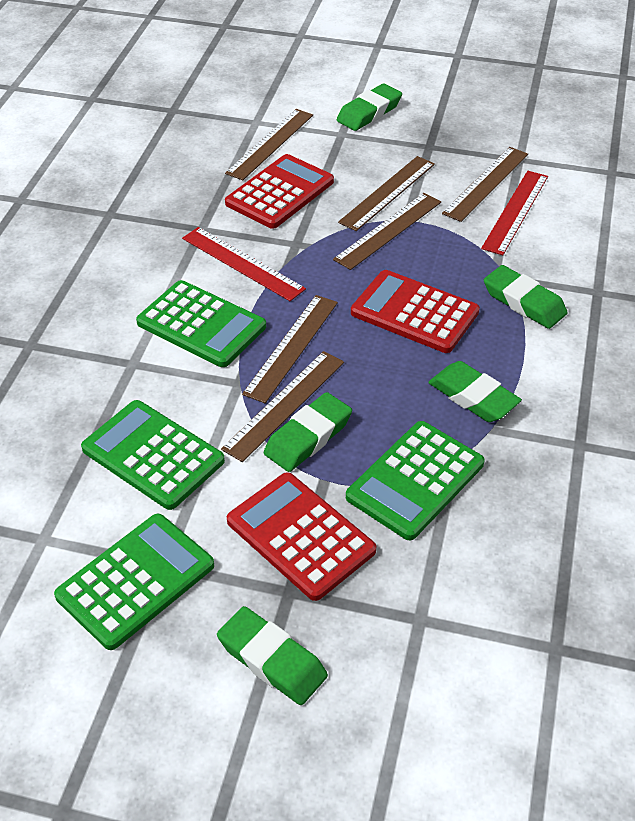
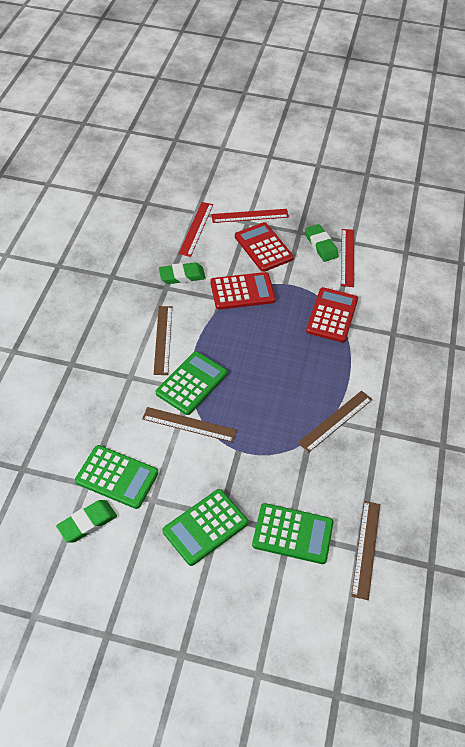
brown ruler: [221,351,344,462] [225,109,313,180] [242,295,338,403] [333,193,441,270] [338,156,435,231] [442,147,528,222] = 6 -> [142,407,237,442] [154,306,172,375] [298,391,372,453] [351,501,380,600] = 4
green eraser: [217,606,328,705] [264,392,352,472] [337,83,402,131] [428,361,522,422] [484,265,568,329] = 5 -> [56,500,117,543] [159,262,206,284] [305,224,339,262] = 3
red ruler: [182,227,306,301] [481,171,548,255] = 2 -> [179,202,213,257] [211,209,289,223] [341,229,354,287] = 3

